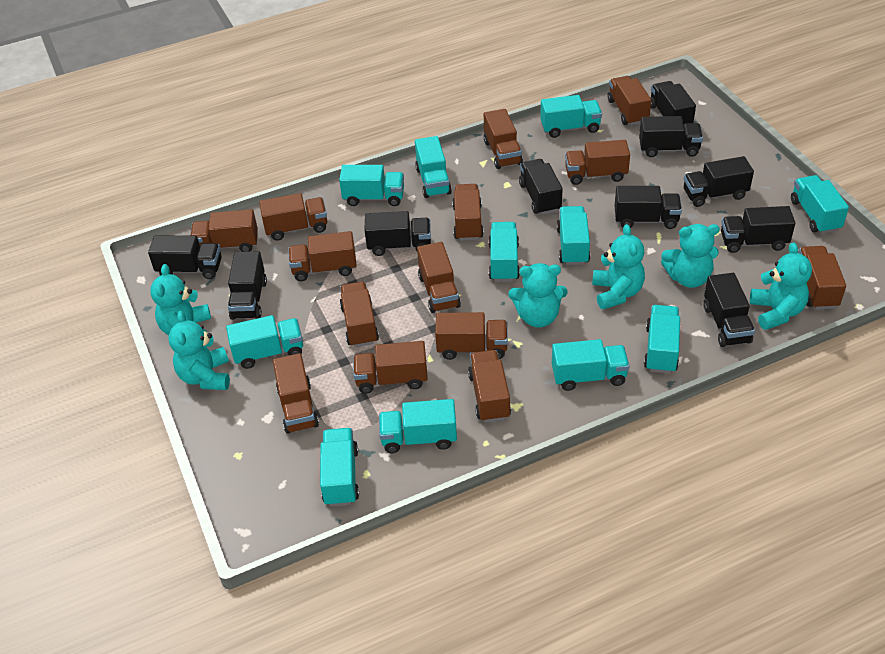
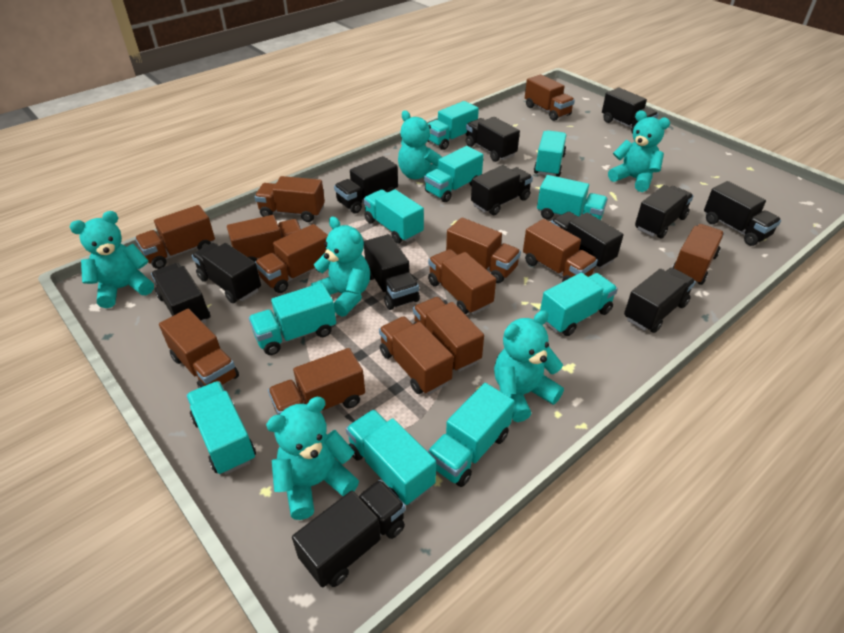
black truck: [148,235,222,279] [228,251,267,320] [364,211,431,256] [519,159,563,215] [614,186,682,229] [639,116,703,157] [650,81,696,124] [684,156,754,207] [704,273,755,347] [721,206,795,253] = 10 -> [151,263,210,323] [192,243,261,303] [292,480,406,588] [334,156,398,214] [364,234,420,310] [466,117,520,162] [471,165,533,215] [551,212,623,269] [602,88,659,134] [624,268,696,333] [635,185,693,239] [704,181,781,246] = 12
brown truck: [190,209,258,252] [259,193,327,241] [273,353,319,434] [288,231,357,281] [340,281,379,347] [353,341,428,394] [417,242,461,313] [435,312,508,360] [452,184,484,241] [468,350,511,422] [484,109,523,169] [565,140,630,185] [608,76,651,125] [799,246,846,309] = 14 -> [135,205,215,269] [159,308,239,388] [227,215,301,262] [255,176,325,222] [255,224,328,293] [268,348,365,415] [379,316,453,394] [413,297,484,372] [428,249,496,314] [446,217,521,283] [523,219,598,282] [525,74,575,121] [672,224,724,285] = 13
turquoise truck: [226,315,303,369] [320,428,359,506] [339,165,404,206] [379,399,457,453] [415,136,452,198] [489,222,520,282] [540,95,602,138] [552,339,630,391] [556,206,590,265] [644,305,680,373] [791,175,849,234] = 11 -> [186,381,256,475] [248,283,336,355] [346,409,436,505] [363,189,424,243] [424,146,483,202] [427,101,479,150] [427,383,515,487] [534,130,566,177] [537,175,608,220] [540,273,618,336] = 10

